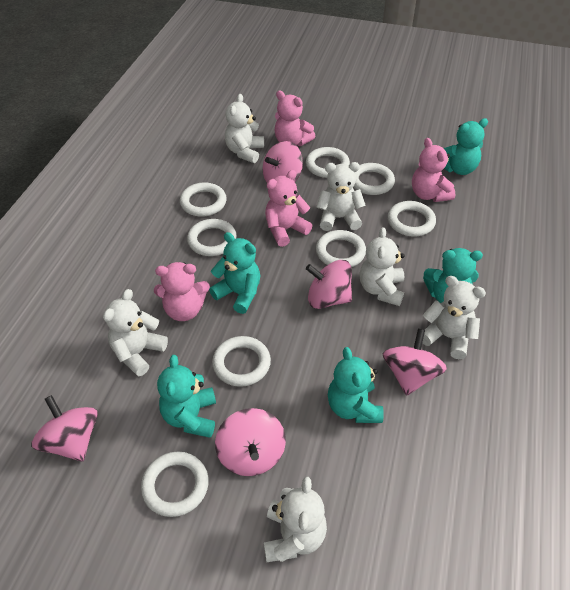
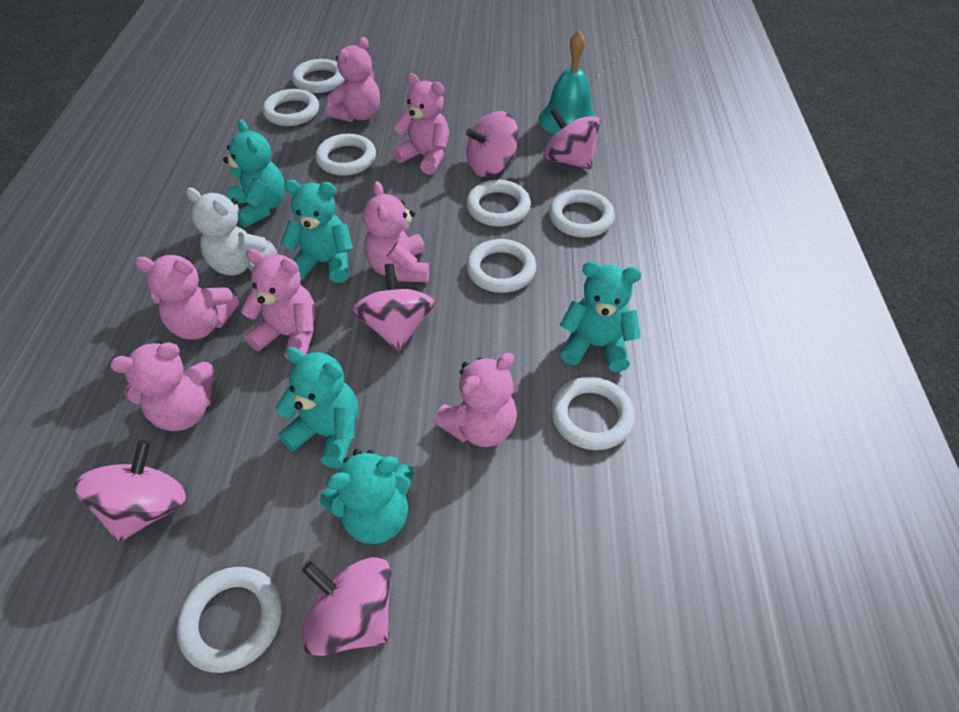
pink teddy bear: [154,262,210,321] [265,170,313,247] [274,90,315,146] [412,138,455,202] = 4 -> [110,342,214,431] [135,255,239,340] [241,249,316,359] [326,37,380,122] [363,181,429,282] [392,73,449,175] [433,353,517,447] = 7
turquoise bell: none = 0 -> [539,31,596,135] = 1
white teddy bear: [103,289,168,376] [225,94,264,163] [264,477,327,562] [317,162,366,231] [360,227,405,306] [422,276,486,359] = 6 -> [186,187,278,276] = 1

